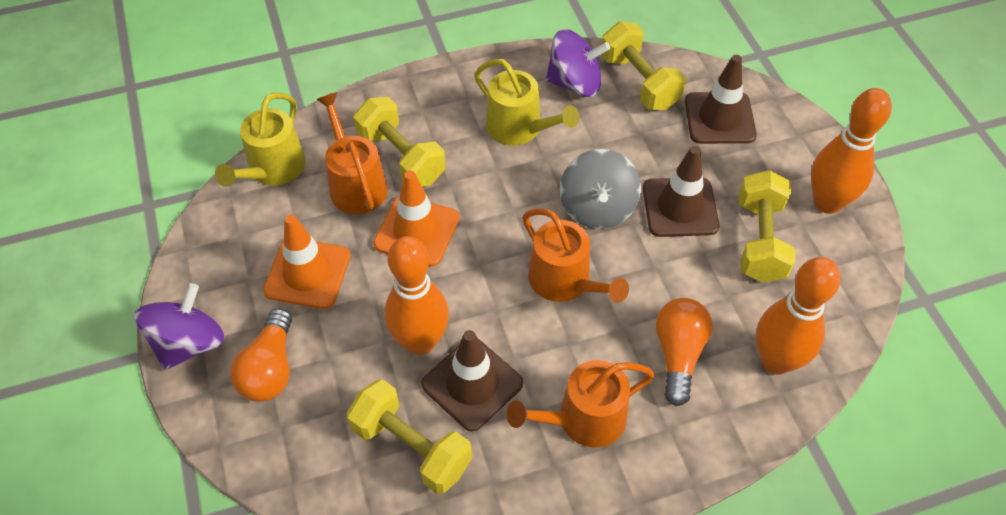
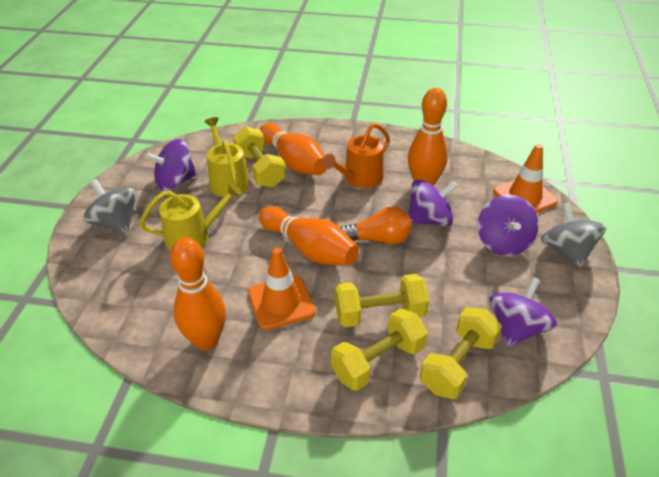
brown traffic cone: [421,330,523,431] [643,146,720,237] [685,55,757,144] = 3 -> none = 0
grey spinning top: [560,149,641,229] = 1 -> [83,179,137,233] [541,202,606,267] = 2
orange bowling pin: [385,236,449,355] [756,257,841,375] [811,88,892,214] = 3 -> [170,237,226,350] [259,206,359,265] [260,123,327,175] [408,88,448,186] = 4
orange light bulb: [230,308,292,402] [656,298,713,406] = 2 -> [340,207,411,245] = 1
orange watering can: [316,93,388,214] [506,360,655,448] [523,209,629,302] = 3 -> [322,123,390,188] = 1
purple spinning top: [134,283,225,370] [545,29,610,97] = 2 -> [145,139,197,191] [408,179,458,226] [477,194,539,256] [489,277,557,347] = 4

